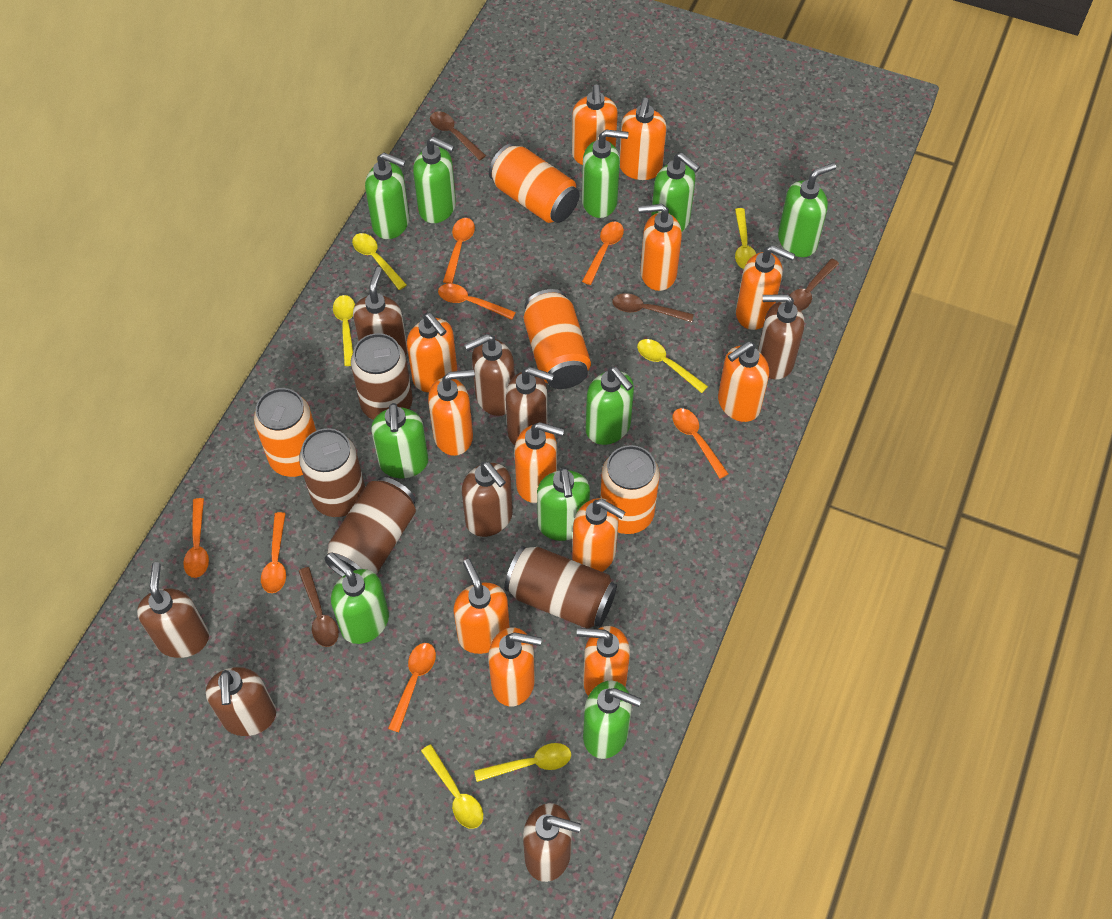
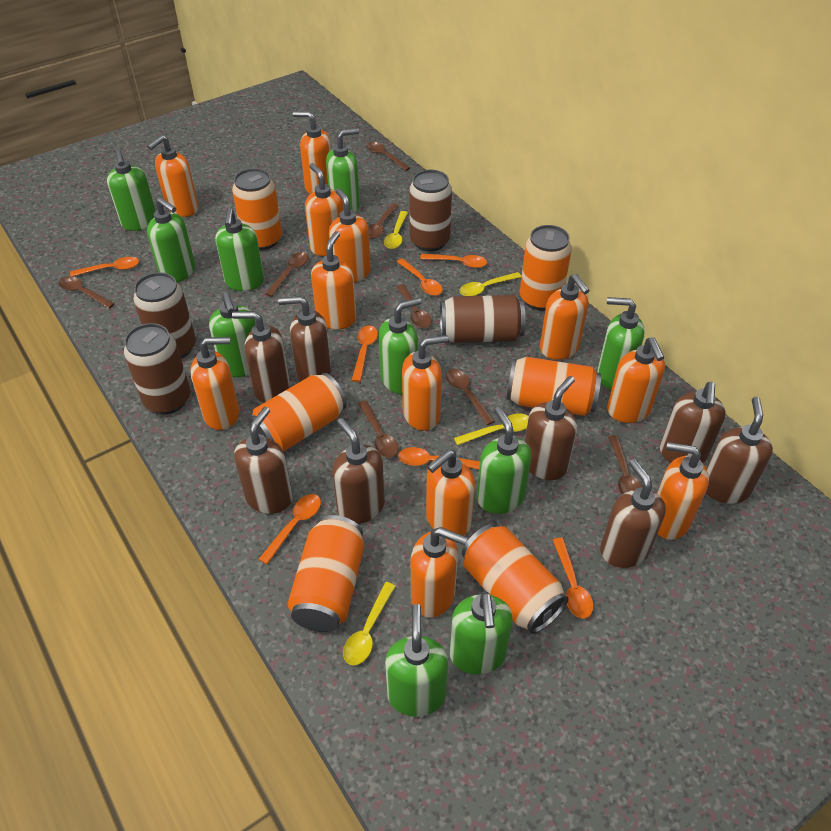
brown spoon: [299,567,339,647] [430,111,486,161] [613,293,694,322] [789,259,839,311] = 4 -> [58,276,115,309] [265,252,309,297] [358,400,399,458] [366,142,410,171] [368,203,399,239] [397,284,432,328] [446,369,495,425] [608,435,642,495] = 8
orange can: [254,388,316,477] [489,144,579,223] [524,289,591,389] [600,445,660,534] = 4 -> [232,168,282,250] [248,373,347,452] [288,515,364,632] [462,524,568,634] [507,357,601,416] [520,225,572,311] = 6
yellow spoon: [333,295,355,366] [352,233,407,290] [421,744,483,829] [474,743,571,782] [637,339,708,393] [735,208,756,269] = 6 -> [343,582,396,665] [384,211,408,249] [454,413,529,445] [459,272,522,296] = 4

